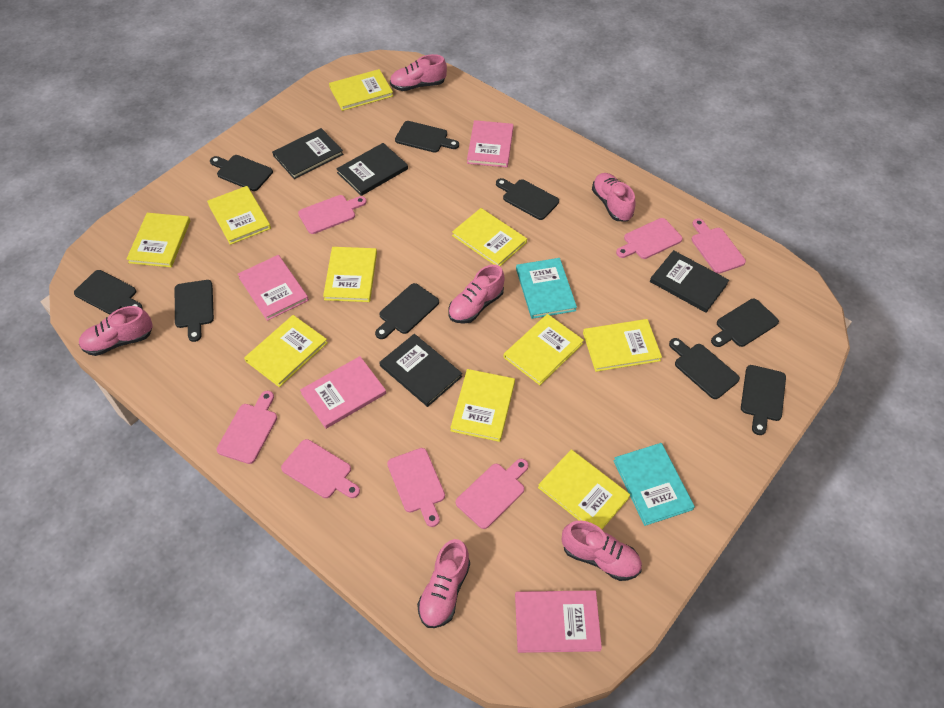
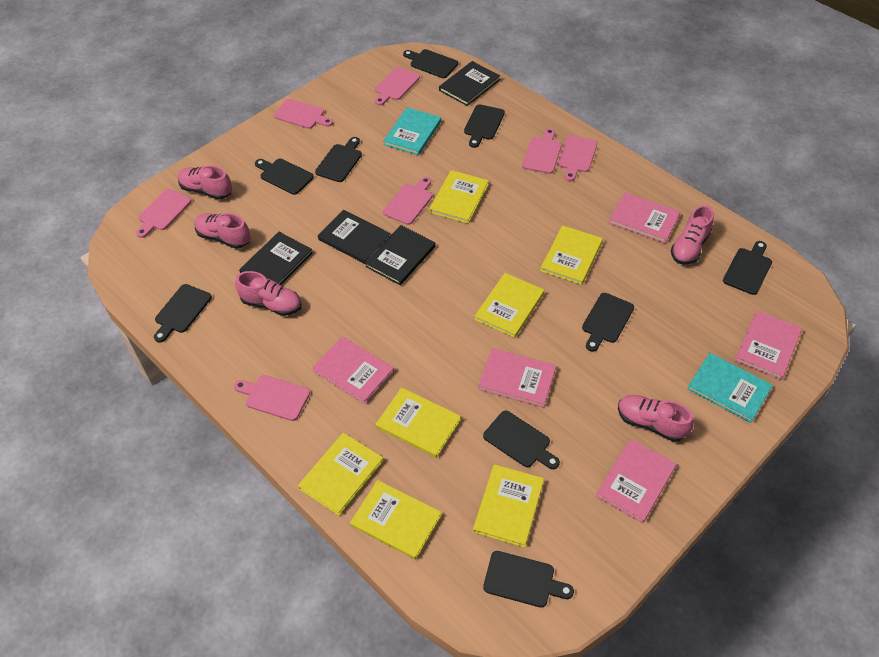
pink book: [238,255,309,321] [300,356,386,429] [467,120,514,167] [515,590,602,653] = 4 -> [312,337,394,404] [478,348,556,408] [596,439,676,523] [609,192,680,243] [735,311,802,380] = 5
pink shoe: [79,306,153,356] [390,54,447,91] [417,539,470,628] [448,265,505,324] [562,520,642,581] [592,173,636,222] = 6 -> [178,165,232,199] [195,213,251,249] [235,271,302,316] [618,395,694,442] [671,205,714,264] = 5
yellow book: [127,213,190,267] [207,186,271,245] [244,315,328,387] [323,247,377,302] [329,69,393,111] [450,369,515,442] [452,208,527,266] [503,314,584,385] [538,450,630,529] [583,319,662,372] = 10 -> [298,433,383,516] [350,480,442,560] [376,387,461,458] [429,170,489,224] [473,464,544,548] [474,273,544,338] [540,225,603,285] = 7

